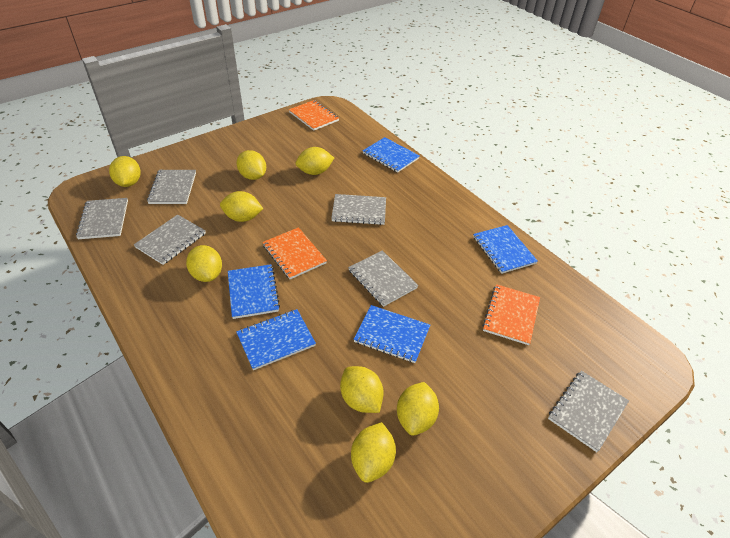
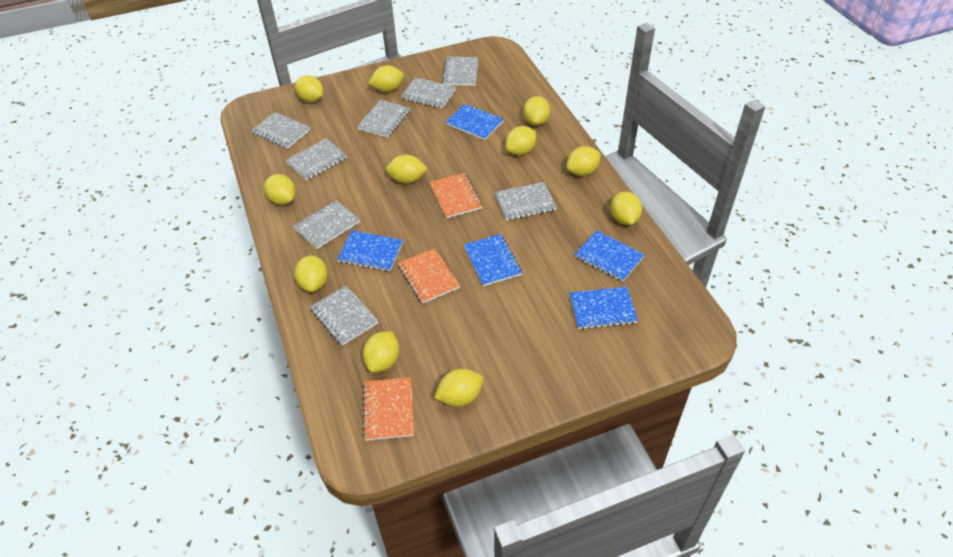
grey notebook: [76,198,128,239] [134,215,206,265] [147,170,196,204] [331,194,386,225] [348,250,418,307] [548,371,629,452] = 6 -> [251,112,310,149] [285,138,347,180] [293,200,360,249] [310,286,378,346] [357,100,410,138] [401,77,456,108] [442,57,479,86] [495,182,557,221] = 8
yellow lemon: [109,156,141,187] [186,245,222,282] [220,191,263,222] [236,150,266,180] [296,147,334,175] [340,366,384,413] [351,422,396,483] [397,382,439,436] = 8 -> [264,174,296,205] [294,255,328,292] [295,75,323,102] [363,331,399,372] [368,65,404,92] [386,155,427,184] [434,369,483,406] [505,126,536,155] [523,96,550,126] [567,146,601,176] [611,192,642,225] = 11

